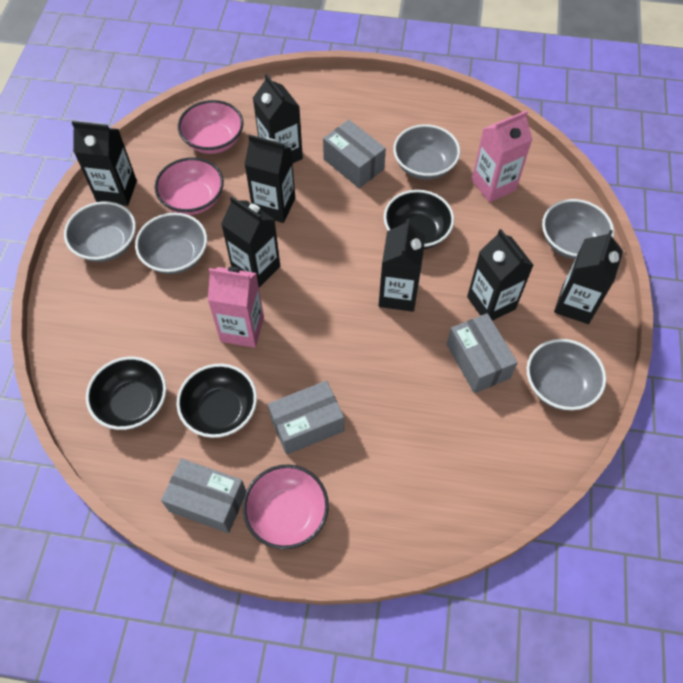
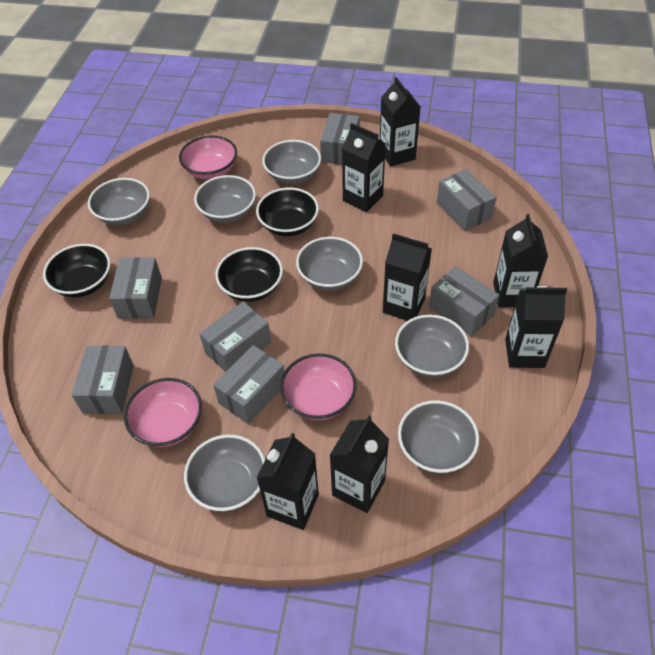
grey bowl: [64,201,136,262] [135,213,207,274] [393,124,460,180] [527,339,606,410] [542,199,614,259] = 5 -> [88,178,150,225] [184,435,265,511] [194,175,256,223] [262,140,321,184] [296,237,363,290] [395,314,469,377] [398,400,479,473] = 7
grey box: [161,458,246,533] [268,381,344,455] [323,120,386,188] [447,313,518,393] = 4 -> [72,346,134,414] [109,257,162,319] [199,302,271,372] [213,345,285,424] [320,113,360,165] [429,266,499,336] [437,169,497,231] = 7
pink carton: [208,267,264,348] [472,110,533,202] = 2 -> none = 0

